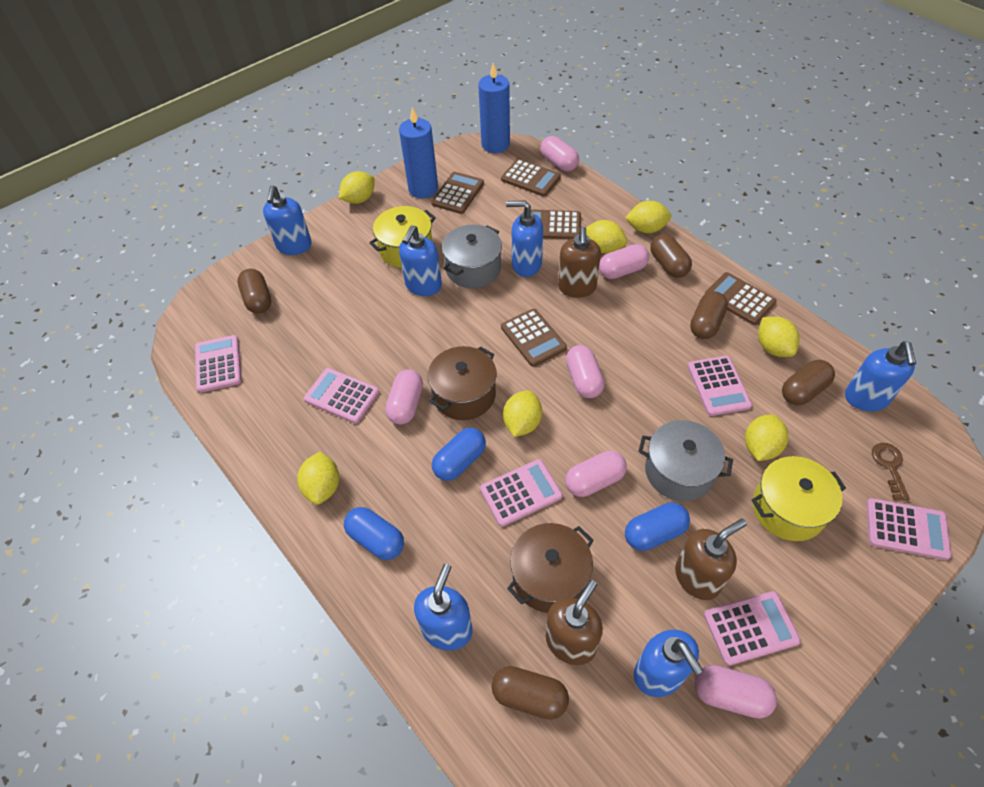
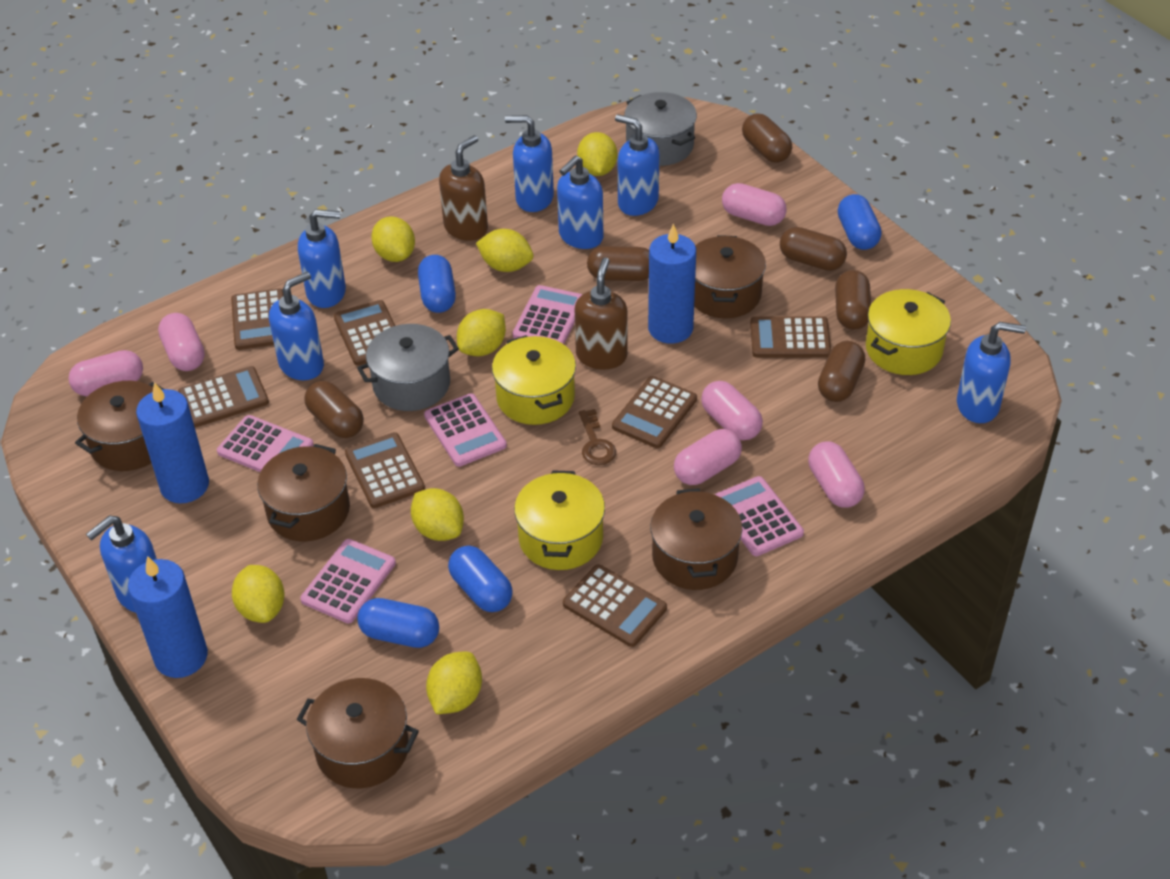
blue candle: [399,107,438,198] [478,63,510,153] = 2 -> [128,556,208,678] [136,382,209,503] [648,223,696,344] = 3
blue capsule: [344,507,404,560] [432,428,486,481] [625,503,690,551] = 3 -> [357,598,439,648] [418,255,456,313] [448,545,513,612] [838,194,882,250] = 4
blue soap dispenser: [263,185,312,255] [399,225,442,296] [414,564,473,651] [506,201,543,277] [634,630,703,697] [845,341,916,412] = 6 -> [86,515,157,613] [269,272,324,380] [298,209,346,308] [505,115,554,212] [557,156,603,249] [615,114,660,216] [957,322,1026,423] = 7
brown calculator: [431,172,484,214] [501,159,561,196] [501,309,567,367] [531,209,581,239] [704,272,776,325] = 5 -> [178,366,269,427] [231,288,284,350] [334,300,395,365] [345,432,425,508] [563,564,667,647] [612,376,697,448] [750,316,831,358] = 7
brown capsule: [237,269,271,314] [491,666,569,720] [650,234,692,278] [690,291,728,339] [782,360,835,405] = 5 -> [304,381,364,438] [587,246,649,281] [742,113,792,163] [780,227,847,271] [818,341,865,402] [835,270,871,330] = 6
brown pot: [428,346,497,420] [507,523,594,613] = 2 -> [75,381,164,471] [257,444,350,541] [297,678,419,788] [650,488,742,590] [694,235,766,318] = 5
brown soap dispenser: [546,580,603,665] [558,227,601,298] [675,519,747,600] = 3 -> [439,135,488,241] [575,257,627,370] = 2
pink calculator: [195,335,241,393] [304,368,379,424] [480,459,563,527] [687,356,752,416] [704,591,801,666] [866,498,951,560] = 6 -> [217,415,314,472] [300,539,396,623] [424,393,507,467] [513,285,582,344] [714,476,804,556] = 5
yellow pot: [369,206,436,268] [752,456,846,541] = 2 -> [492,335,576,425] [514,470,605,570] [866,289,951,375] = 3

